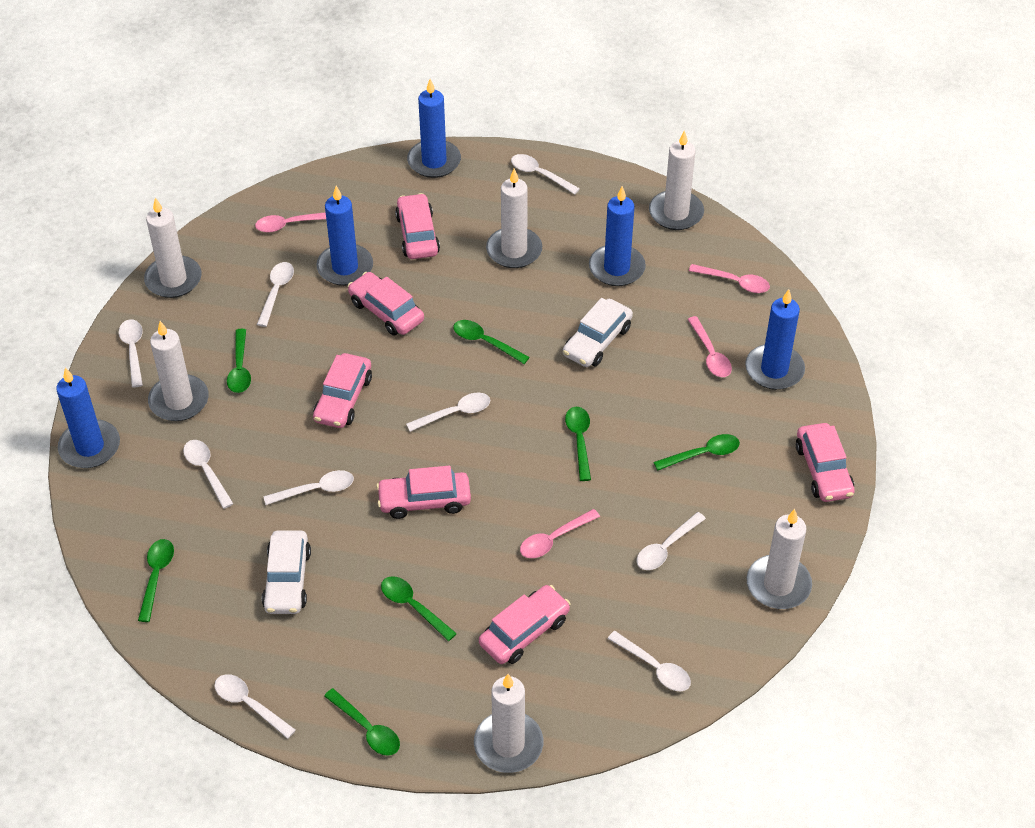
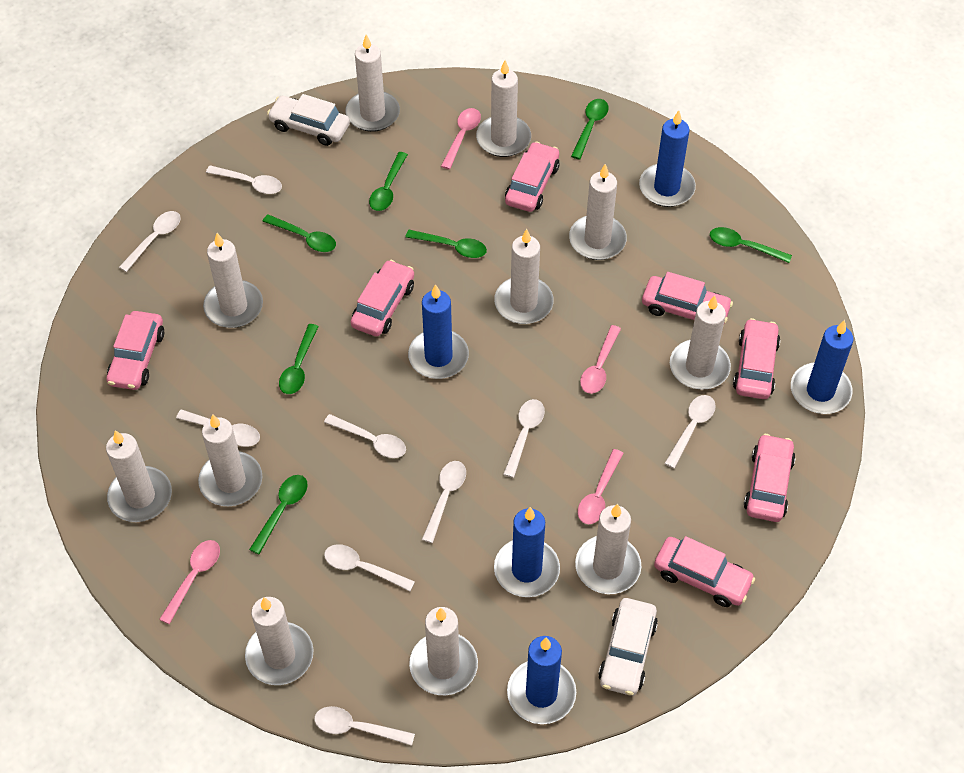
pink car: [313,353,372,428] [348,272,424,335] [376,466,471,519] [395,193,440,259] [479,585,570,664] [796,423,855,502] = 6 -> [107,311,164,390] [351,260,414,336] [505,142,560,212] [642,272,733,324] [654,536,755,607] [733,318,780,399] [744,434,796,522] = 7
white candle: [144,198,201,298] [148,321,209,421] [474,674,543,773] [486,169,542,268] [649,130,704,230] [747,509,812,609] = 6 -> [106,430,172,522] [198,414,262,506] [203,233,263,328] [245,597,313,685] [345,34,400,132] [409,607,478,695] [476,60,531,157] [494,229,554,324] [569,164,627,260] [575,504,641,594] [670,295,731,390] = 11

